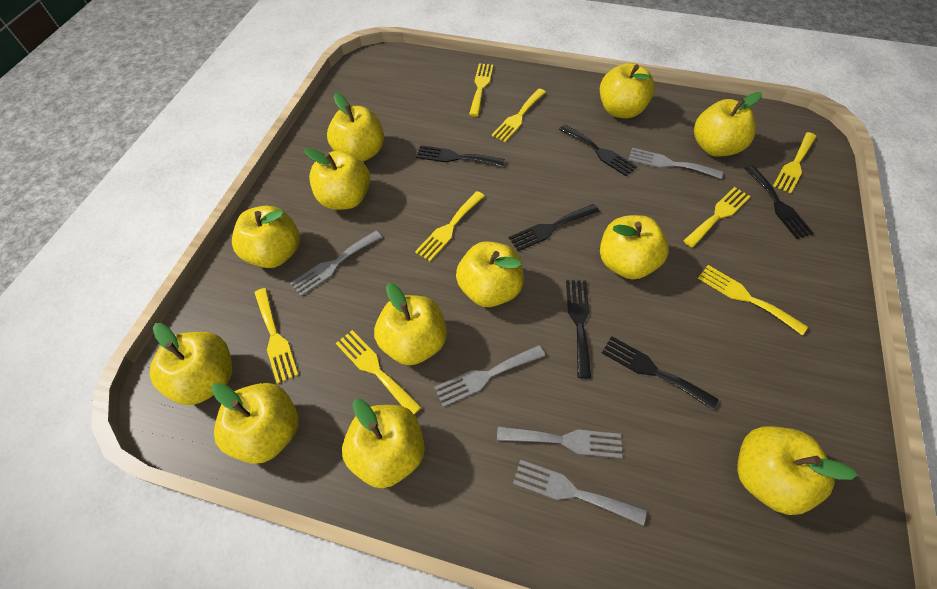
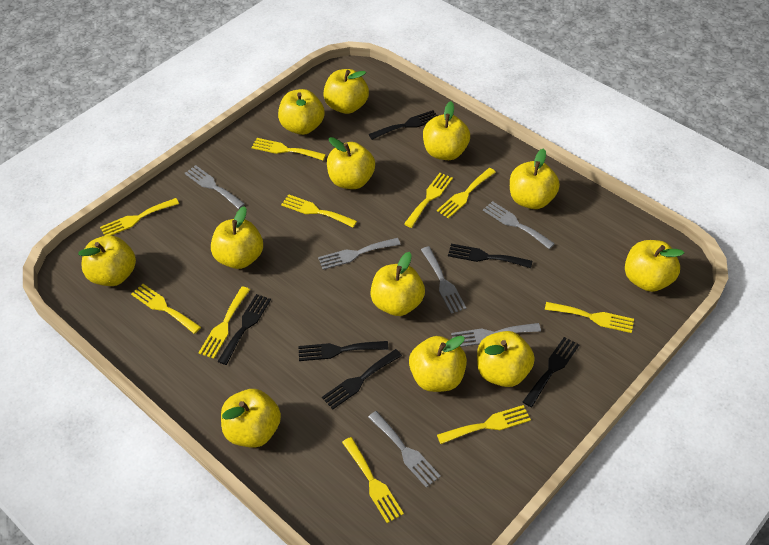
grey fork: [290,231,382,296] [434,345,545,407] [497,426,622,458] [513,460,647,526] [629,148,723,179] = 5 -> [185,165,245,209] [318,238,401,270] [368,411,441,488] [421,246,467,314] [451,323,541,347] [483,201,555,249] = 6
yellow fork: [254,288,299,384] [336,330,422,415] [415,191,485,261] [469,63,493,116] [492,89,546,142] [683,187,751,248] [698,265,808,335] [773,132,817,194] = 8 -> [100,198,179,236] [131,284,201,334] [199,287,250,359] [251,138,326,160] [281,194,357,227] [342,437,404,523] [404,173,453,228] [437,168,496,219] [437,405,531,444] [545,302,634,333] = 10

